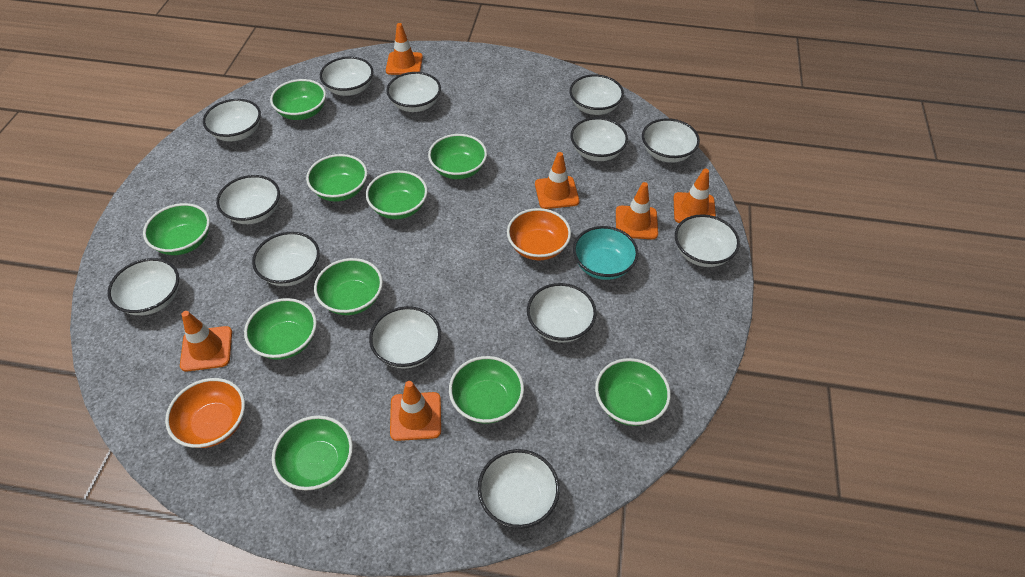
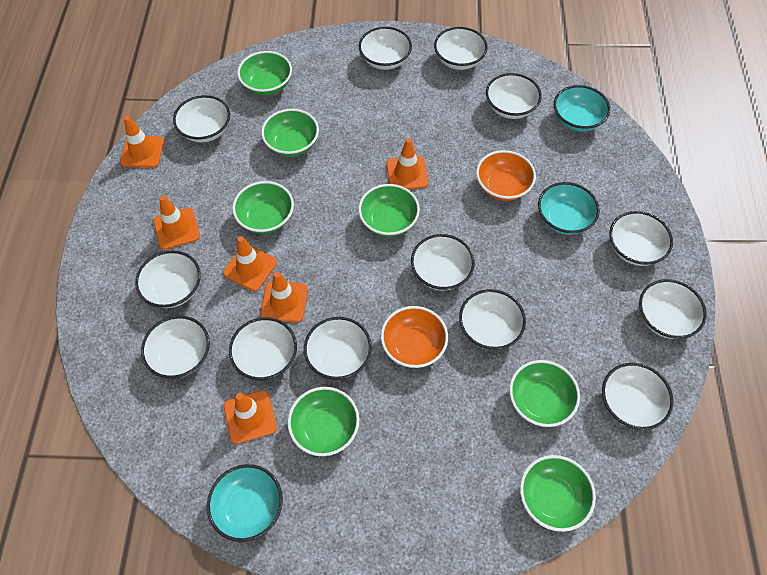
green bowl: [143,203,210,255] [244,298,317,360] [270,79,326,120] [272,416,353,491] [306,154,367,202] [314,258,383,315] [366,170,428,219] [428,134,487,179] [449,356,524,424] [595,358,671,426] = 10 -> [232,181,294,234] [237,51,292,95] [261,109,319,157] [288,387,359,456] [358,184,420,237] [509,360,580,427] [520,455,596,532] = 7
turquoise bowl: [573,226,638,280] = 1 -> [207,464,283,542] [538,182,600,235] [554,85,610,132] = 3

